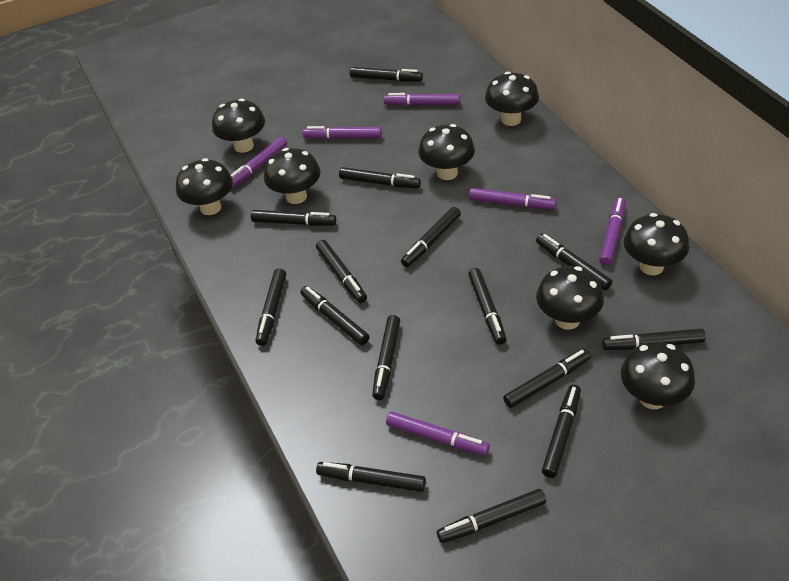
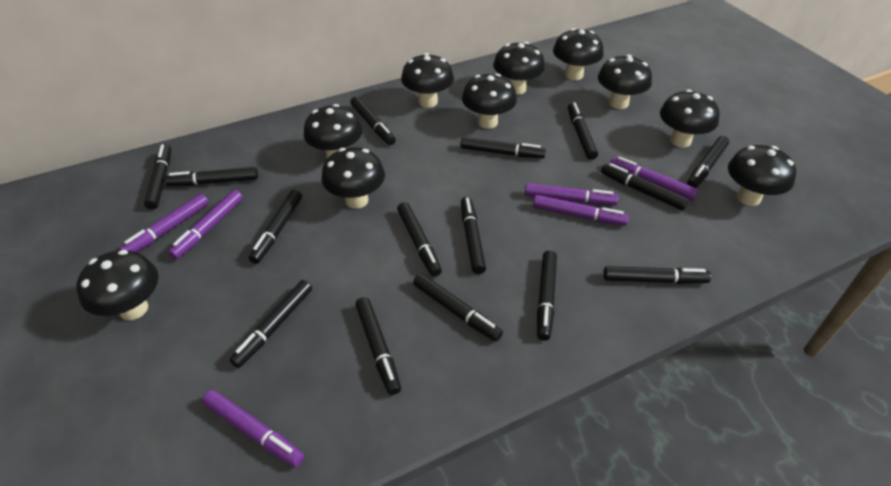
black mushroom: [176,158,233,215] [212,99,265,153] [264,148,321,204] [418,124,475,180] [485,72,539,126] [536,266,604,330] [621,342,695,409] [624,213,689,275] = 8 -> [77,250,159,320] [303,104,362,159] [321,147,385,209] [401,53,454,108] [462,73,517,129] [493,42,545,95] [553,28,604,80] [598,54,652,109] [660,89,720,147] [728,145,796,206] = 10

